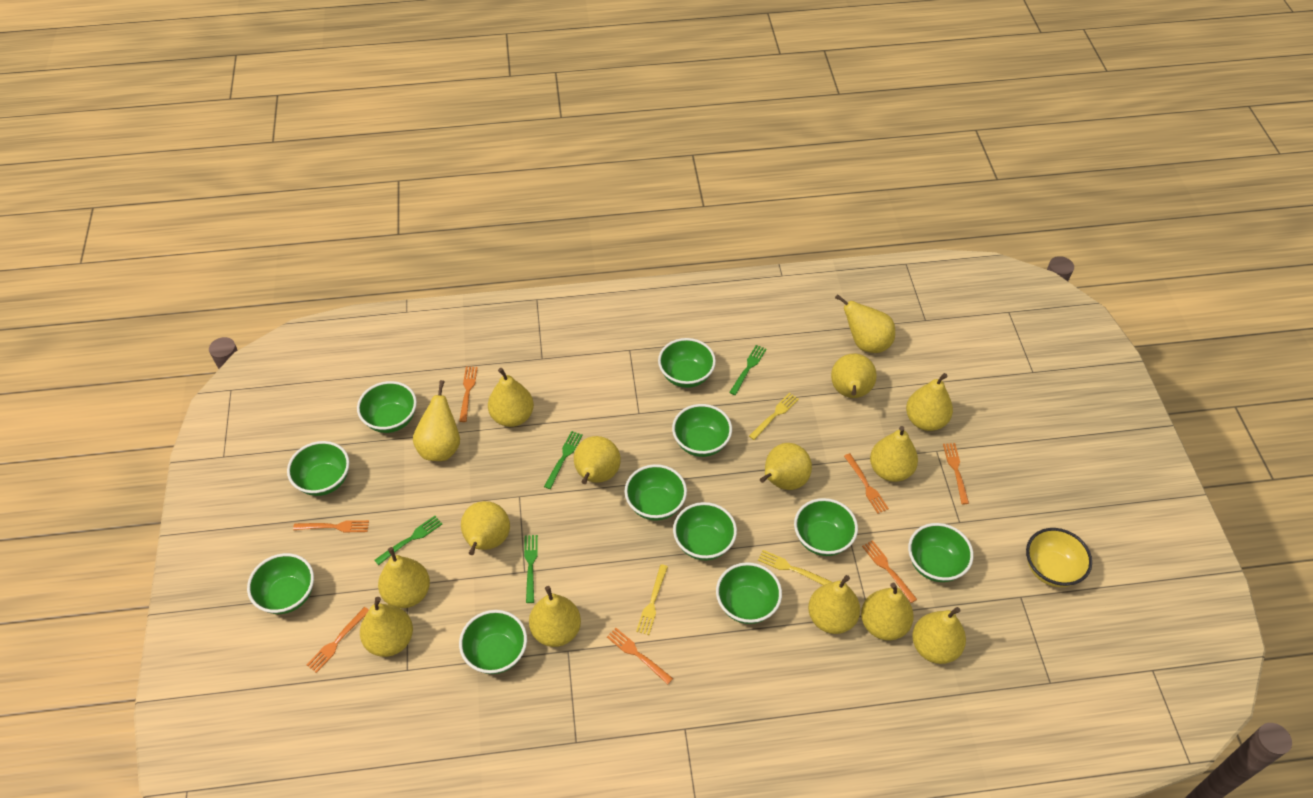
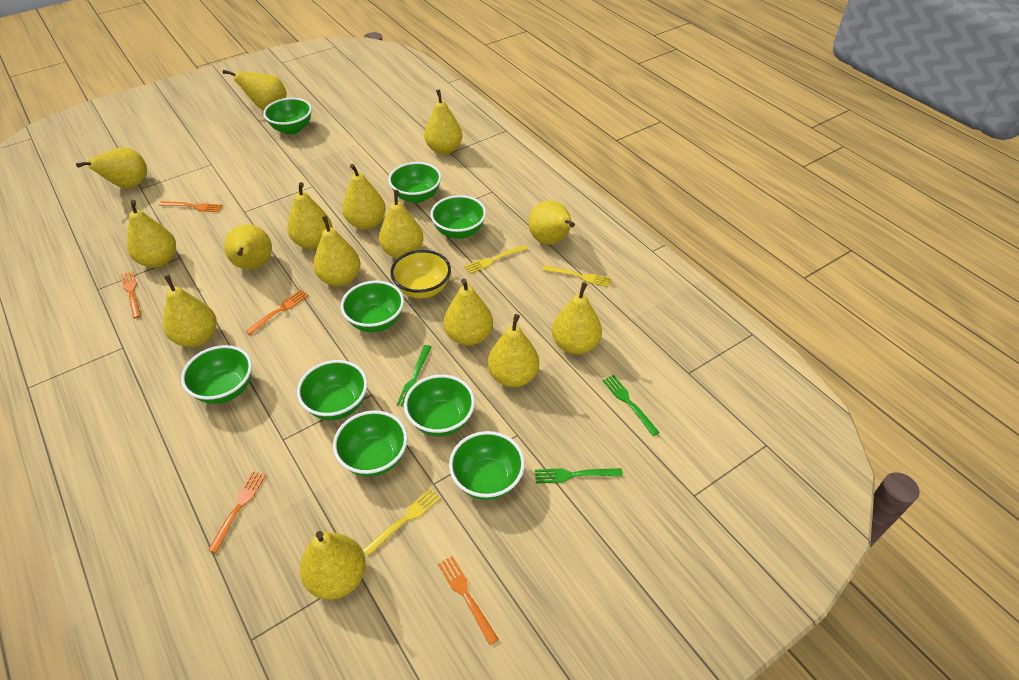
green bowl: [247,553,314,614] [287,441,349,496] [357,381,417,433] [459,610,527,674] [625,464,687,521] [658,338,716,388] [672,404,732,457] [673,502,737,560] [716,562,782,624] [794,498,858,556] [908,523,974,582] = 11 -> [181,345,252,404] [263,98,312,134] [297,360,368,420] [333,410,408,477] [341,281,404,332] [388,162,441,203] [404,374,475,436] [430,195,486,239] [449,431,525,500] = 9
green fork: [375,516,442,565] [524,535,538,603] [544,431,583,489] [729,345,767,395] = 4 -> [397,345,431,407] [535,468,623,484] [603,375,660,436] = 3
orange fork: [293,520,369,533] [307,607,369,673] [459,367,478,422] [607,628,673,685] [844,453,889,514] [862,540,917,603] [943,443,969,504] = 7 -> [120,271,141,319] [159,201,223,212] [208,471,266,553] [245,289,309,335] [438,556,499,645] = 5

